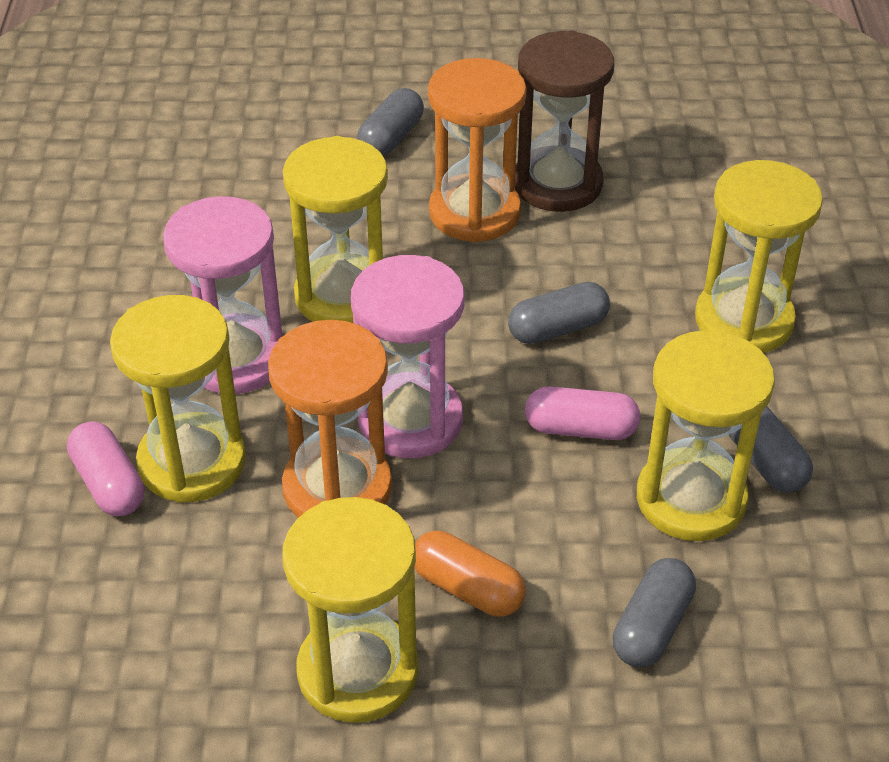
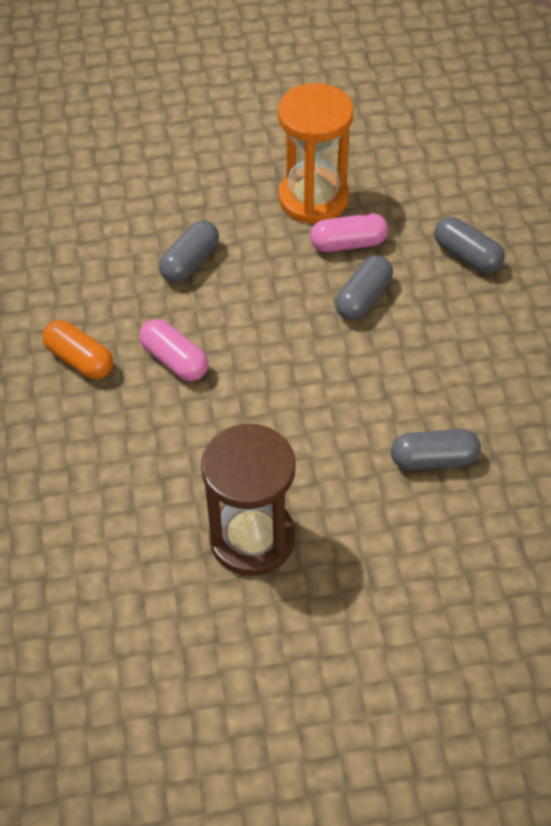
orange hourglass: [268,320,392,518] [428,58,527,242] = 2 -> [278,83,354,224] = 1
pink hourglass: [163,196,282,394] [351,255,465,458] = 2 -> none = 0
yellow hourglass: [110,295,246,503] [282,497,418,723] [283,136,388,323] [637,330,775,541] [695,160,823,353] = 5 -> none = 0

